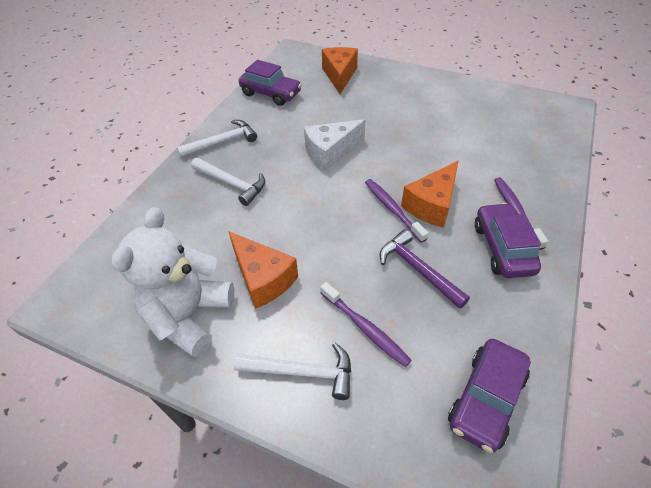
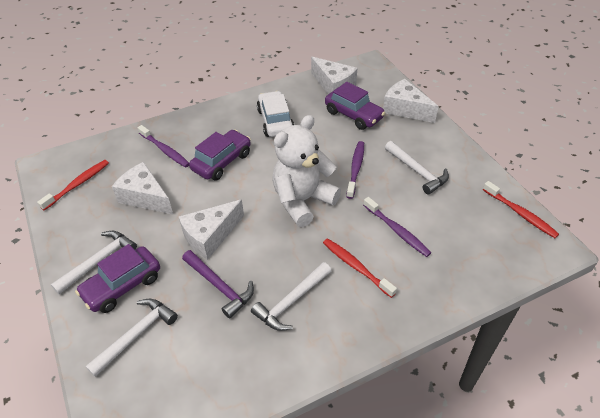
orange cheese: [228,231,298,309] [322,47,358,94] [401,161,458,228] = 3 -> none = 0
red toothbrush: none = 0 -> [37,160,109,210] [323,238,397,298] [483,181,559,238] = 3
white car: none = 0 -> [257,91,294,137] = 1
white cheese: [304,119,365,171] = 1 -> [112,162,173,214] [179,200,244,260] [311,57,357,94] [383,79,439,123] = 4
white hammer: [177,120,257,158] [191,158,265,206] [234,343,351,400] = 3 -> [51,231,137,294] [85,299,178,377] [251,262,331,331] [385,141,449,195] = 4

